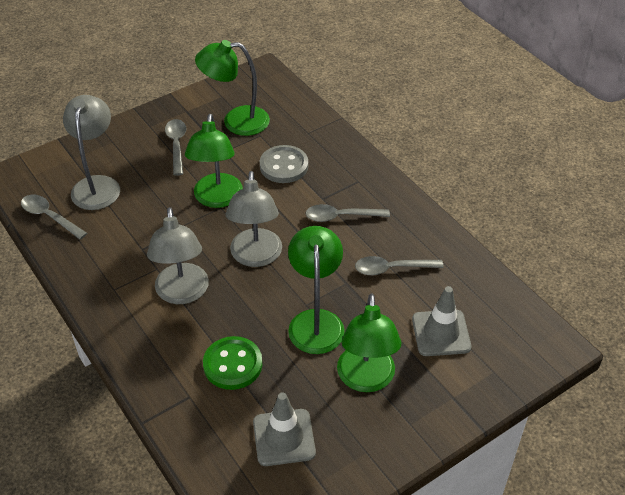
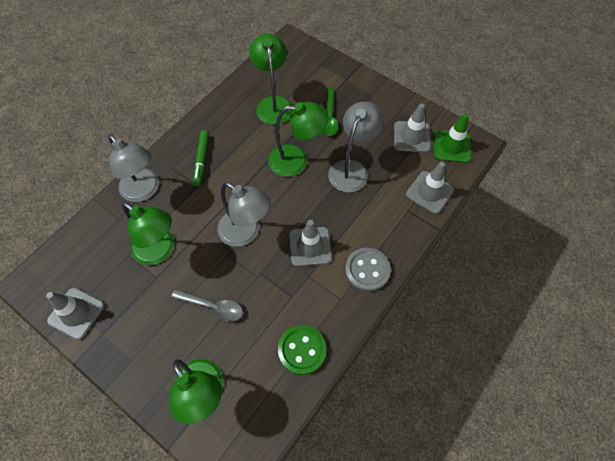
green marker: none = 0 -> [193,130,209,186] = 1
green spoon: none = 0 -> [322,88,338,136] = 1
green traffic cone: none = 0 -> [434,113,471,163] = 1
grey spoon: [21,195,87,240] [165,119,186,176] [305,204,390,222] [355,256,444,275] = 4 -> [171,289,243,322] = 1
grey traffic cone: [253,392,316,466] [412,286,471,356] = 2 -> [46,288,104,340] [289,220,332,266] [394,103,431,153] [406,162,454,214] = 4

